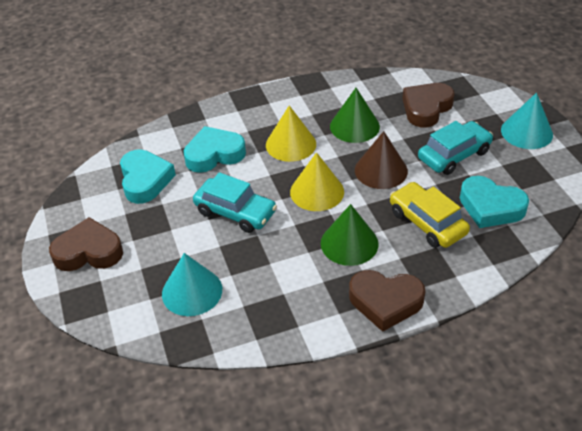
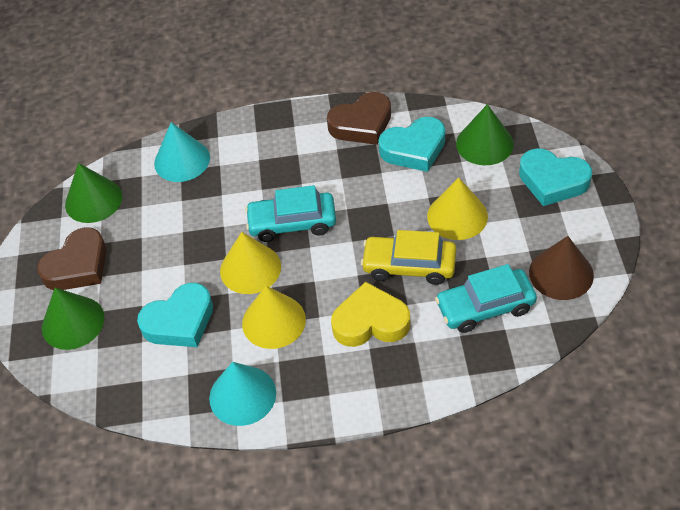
brown heart: [49,217,123,271] [349,270,425,332] [402,83,455,128] = 3 -> [37,227,107,290] [327,92,391,145] = 2
green cone: [321,204,379,266] [330,88,380,143] = 2 -> [42,288,105,350] [65,163,122,223] [456,104,514,165] = 3
yellow cone: [266,105,316,162] [290,152,344,211] = 2 -> [220,232,281,294] [242,286,306,349] [427,178,488,240] = 3
yellow heart: none = 0 -> [331,282,410,347] = 1

